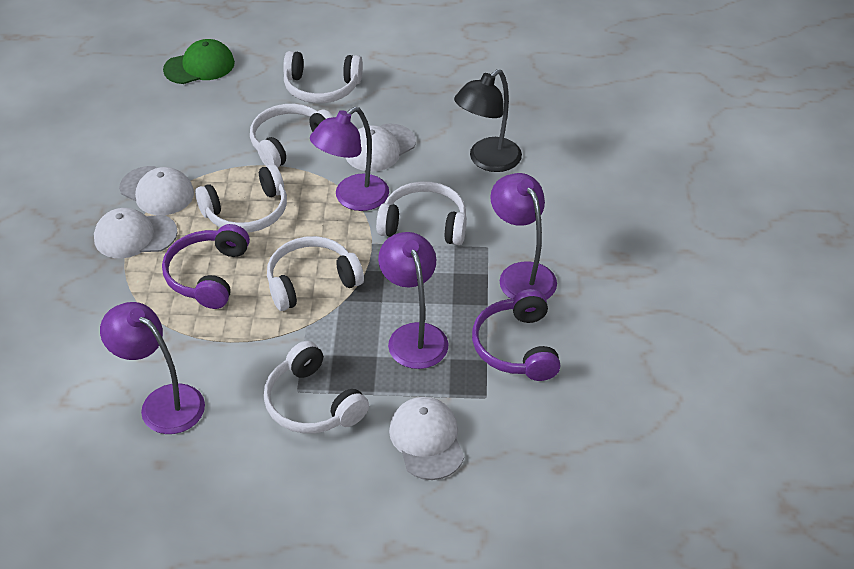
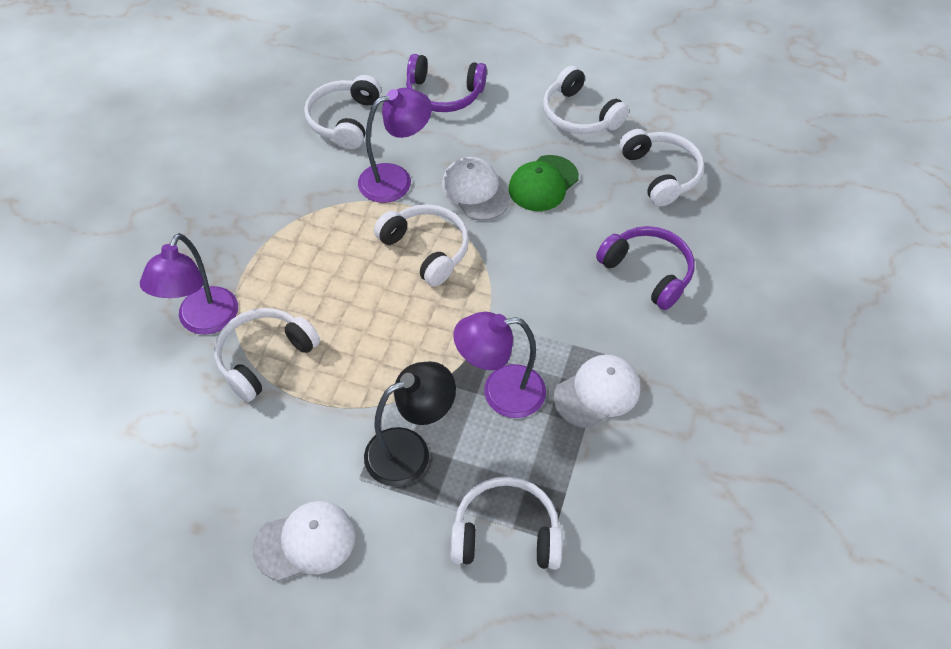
purple lamp: [100,302,205,434] [310,107,389,211] [378,232,448,369] [490,173,557,300] = 4 -> [140,233,238,335] [358,88,432,203] [454,312,546,418] = 3
white cap: [94,208,178,258] [119,166,194,215] [345,124,416,172] [389,397,464,480] = 4 -> [253,501,356,581] [442,157,510,221] [554,355,640,428] = 3

